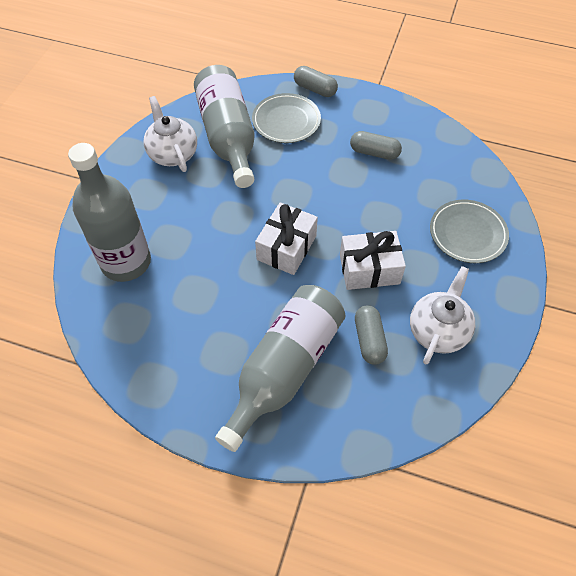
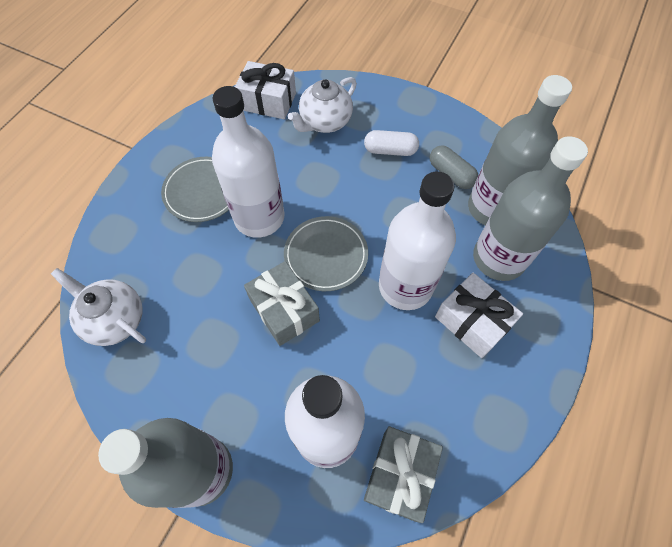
grey capsule: [294,66,338,97] [350,131,402,160] [355,305,388,365] = 3 -> [430,145,478,189] = 1
grey gift: none = 0 -> [244,261,320,346] [364,426,443,523] = 2
white bottle: none = 0 -> [212,86,284,238] [285,375,365,468] [379,172,456,310] = 3
white capsule: none = 0 -> [364,130,419,156] = 1

